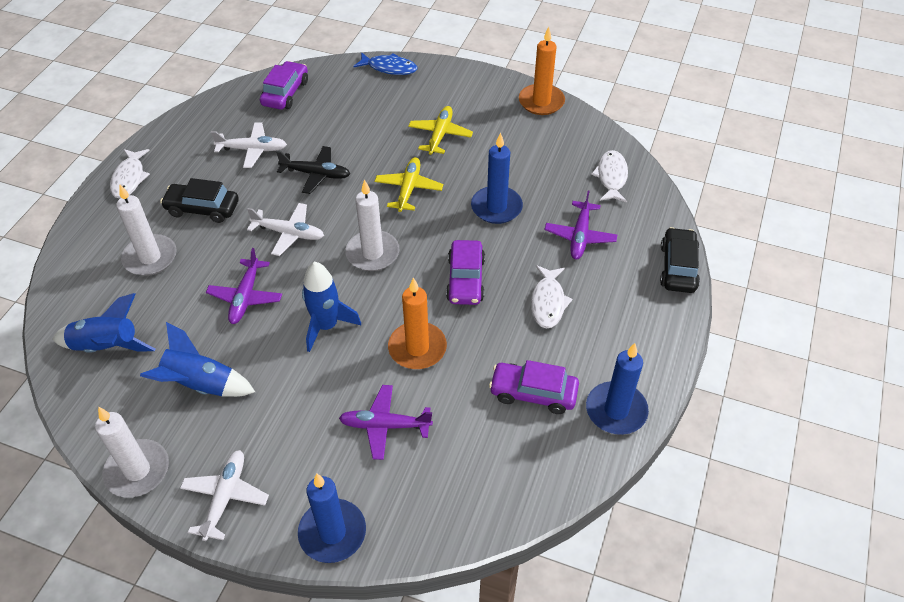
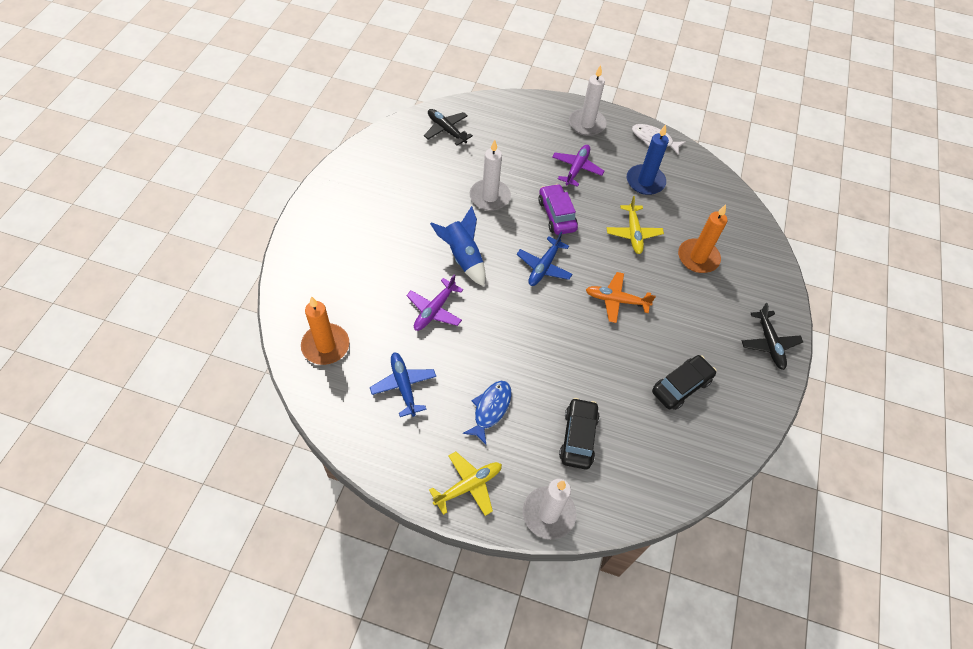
black plane: [276,146,350,194] = 1 -> [424,109,473,146] [742,303,803,370] = 2
blue candle: [298,474,366,563] [471,133,523,224] [586,343,649,435] = 3 -> [627,125,669,195] = 1
blue plane: none = 0 -> [370,352,436,417] [516,232,573,286] = 2
blue rocket: [52,293,155,353] [140,322,255,397] [302,262,361,352] = 3 -> [430,206,486,286] = 1
orange plane: none = 0 -> [586,272,656,323] = 1
purple car: [260,61,308,110] [446,240,485,305] [489,360,579,414] = 3 -> [538,184,578,235] = 1
purple plane: [206,248,282,324] [339,385,433,460] [545,191,617,260] = 3 -> [406,274,463,331] [552,145,604,187] = 2
white fish: [110,149,150,198] [531,265,573,328] [591,150,628,203] = 3 -> [632,124,686,155] = 1
white plane: [180,450,269,541] [211,122,287,168] [247,203,324,256] = 3 -> none = 0

